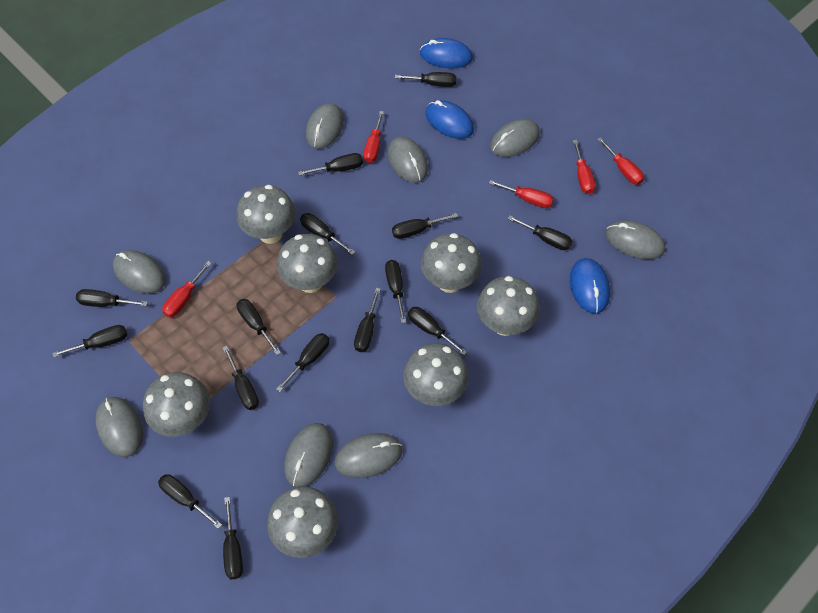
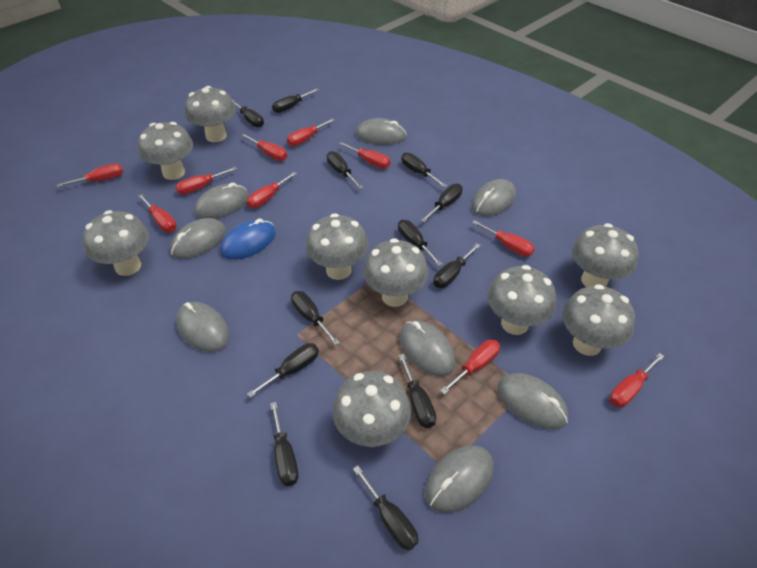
black screwdriver: [52,325,127,358] [76,289,148,307] [158,474,222,529] [223,346,259,410] [223,497,243,579] [237,299,281,355] [277,333,329,392] [298,153,363,176] [300,213,355,255] [354,288,381,352] [385,260,406,323] [392,213,458,239] [395,72,456,87] [408,307,467,355] [508,216,572,250] = 15 -> [232,99,264,128] [247,343,319,398] [270,402,299,486] [272,88,319,113] [291,291,340,345] [327,151,363,189] [353,465,418,551] [398,220,443,266] [399,354,436,428] [401,152,447,187] [420,184,463,222] [434,243,481,288] = 12
blue mouse: [420,38,473,68] [425,100,474,139] [570,258,610,314] = 3 -> [220,218,276,260] = 1
grey mushroom: [143,372,210,437] [236,185,296,244] [267,486,338,558] [277,234,338,293] [403,343,469,406] [421,233,482,293] [477,276,539,336] = 7 -> [83,210,149,276] [138,122,193,180] [185,86,236,142] [306,213,368,280] [332,371,411,447] [363,238,428,307] [487,265,556,335] [562,284,635,356] [572,223,638,287] = 9
red screwdriver: [162,261,212,317] [363,111,384,163] [489,180,554,208] [573,140,596,194] [597,137,644,185] = 5 -> [57,163,123,187] [138,194,177,232] [175,167,237,195] [241,134,287,161] [247,172,297,208] [287,118,335,146] [339,142,390,169] [440,340,500,394] [472,220,535,256] [610,353,664,407] = 10

